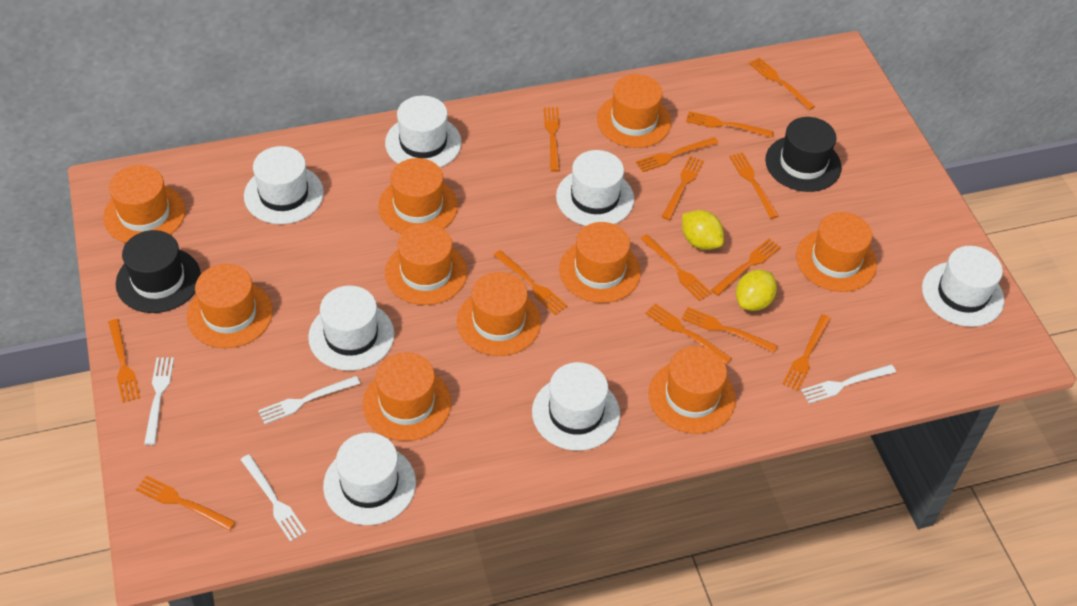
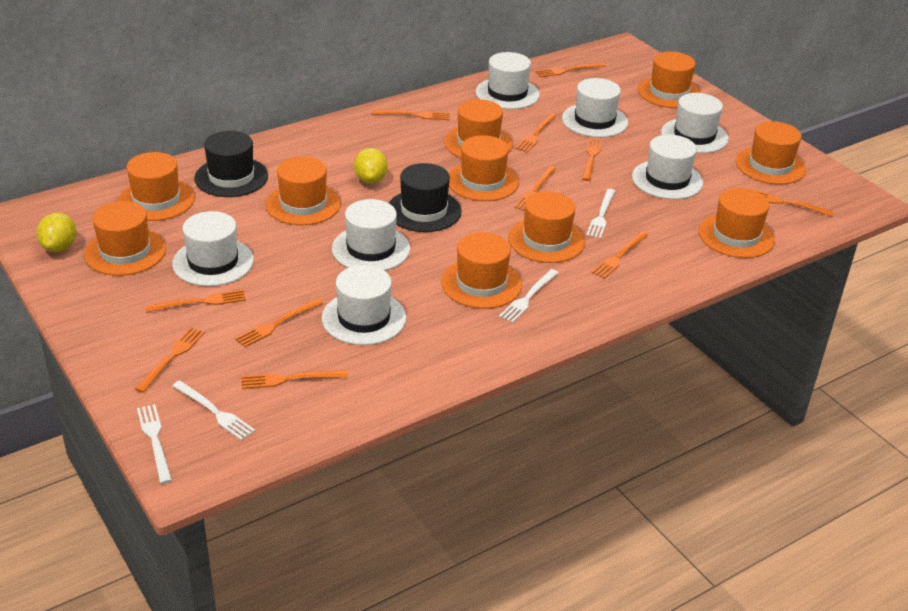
orange fork: [108,319,140,403] [136,475,236,531] [494,250,567,315] [544,107,560,172] [636,137,718,172] [640,234,712,301] [645,303,732,364] [662,156,704,220] [681,307,778,353] [686,111,774,137] [711,239,781,296] [729,152,779,219] [749,57,815,110] [783,314,831,391] = 14 -> [135,327,205,393] [145,290,246,313] [235,298,323,347] [241,370,348,389] [372,110,450,120] [514,166,556,210] [516,113,557,152] [536,63,606,77] [582,138,603,181] [591,231,648,279] [750,189,834,216] = 11

